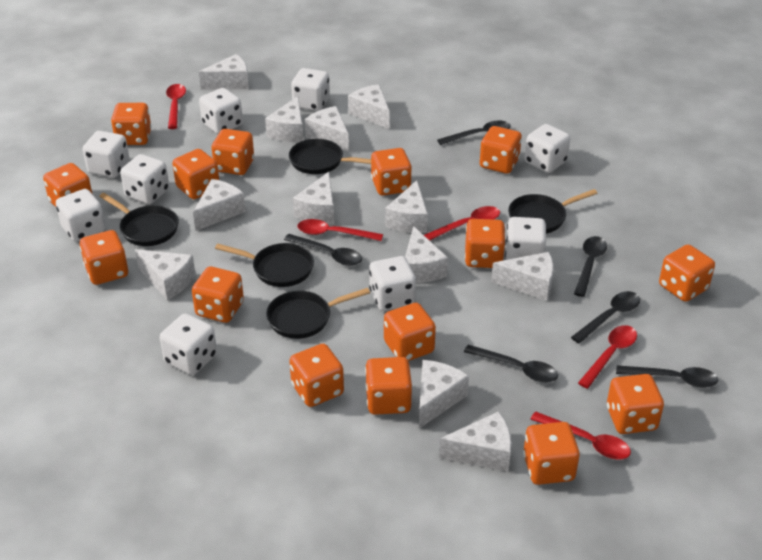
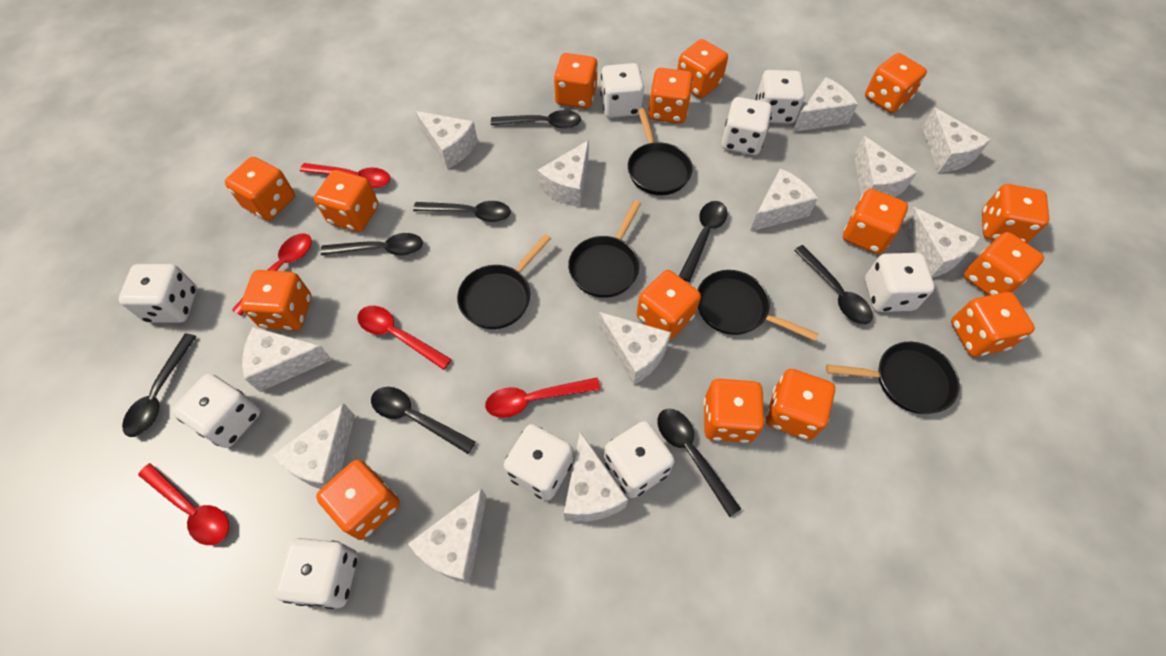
black spoon: [284,234,362,266] [437,121,511,145] [464,345,558,383] [571,291,640,343] [574,236,607,297] [616,365,718,388] = 6 -> [122,333,197,437] [320,233,423,256] [371,387,476,454] [413,201,511,222] [491,110,581,129] [657,409,741,517] [679,201,727,282] [794,245,873,325] = 8

